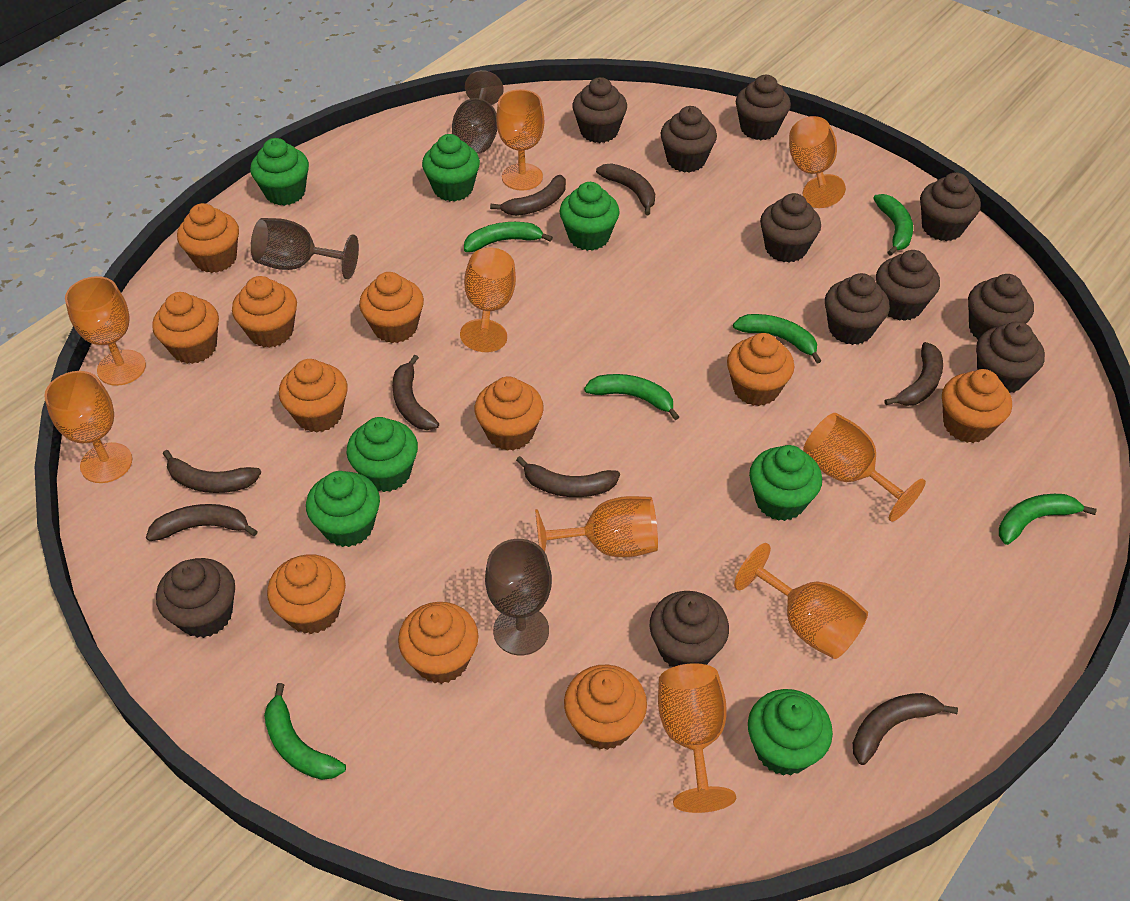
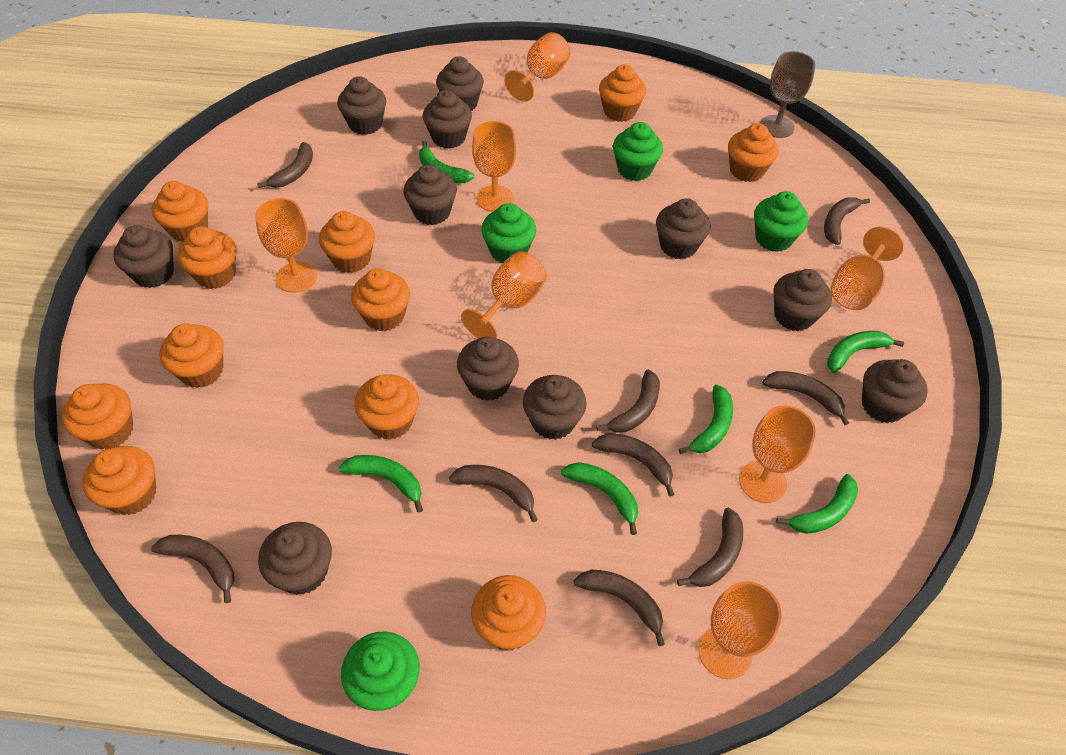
brown banana: [146,504,258,541] [163,450,261,493] [392,355,439,430] [490,175,566,216] [516,456,620,497] [596,163,655,215] [853,693,958,765] [885,342,943,406] = 8 -> [151,535,234,603] [257,142,313,188] [449,465,538,522] [573,570,665,646] [592,433,675,497] [596,369,660,433] [677,508,743,587] [762,371,849,425] [824,197,870,245] = 9
brown goblet: [251,218,359,279] [452,70,504,154] [485,539,552,655] = 3 -> [760,51,815,138] = 1
green cupcake: [250,138,309,206] [306,471,380,547] [347,417,418,492] [422,134,480,201] [560,182,620,251] [748,689,833,776] [749,445,822,521] = 7 -> [341,631,420,711] [481,203,536,263] [613,122,663,181] [754,191,808,252] = 4
orange goblet: [44,371,132,483] [65,276,146,386] [460,247,516,352] [496,89,544,191] [535,496,658,557] [658,663,736,813] [734,543,868,659] [789,116,846,208] [803,413,926,522] = 9 -> [255,198,317,293] [461,251,547,339] [472,121,516,212] [504,32,570,102] [699,581,781,679] [739,405,816,503] [830,227,904,310] = 7

